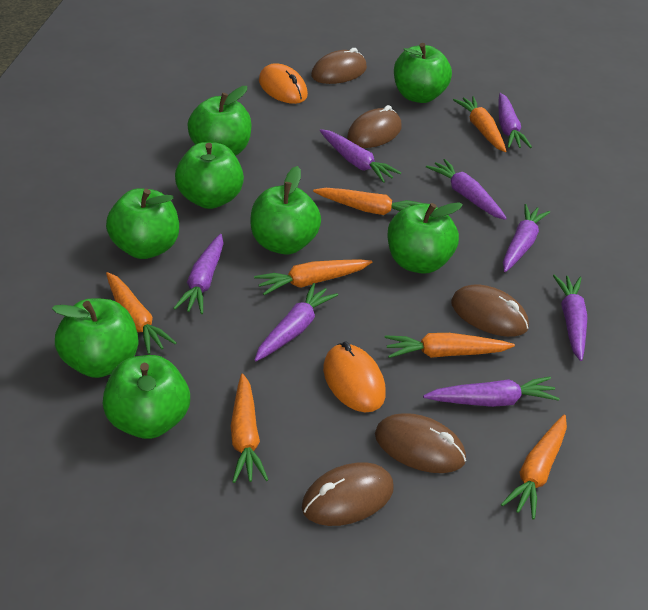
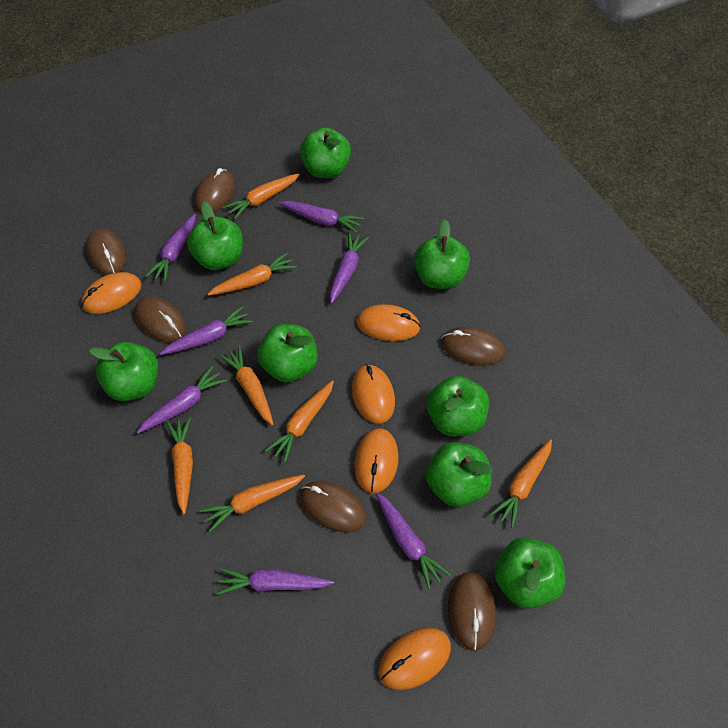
brown mouse: [302,462,394,526] [311,48,367,84] [347,105,401,148] [375,413,466,473] [451,285,529,337] = 5 -> [86,228,126,275] [134,296,186,342] [194,168,235,213] [300,481,366,533] [441,327,505,366] [448,572,496,651] = 6
orange mouse: [259,63,308,104] [323,342,386,412] = 2 -> [81,272,142,314] [352,364,395,424] [354,428,399,493] [357,304,421,341] [378,628,451,690] = 5
purple carrot: [173,234,224,314] [255,283,338,361] [320,129,401,183] [423,377,560,407] [426,159,507,220] [499,93,532,148] [503,204,550,272] [553,275,588,361] = 8 -> [137,366,227,433] [146,214,196,282] [160,306,253,355] [217,568,334,595] [279,201,364,233] [330,232,369,304] [376,493,451,589] = 7

